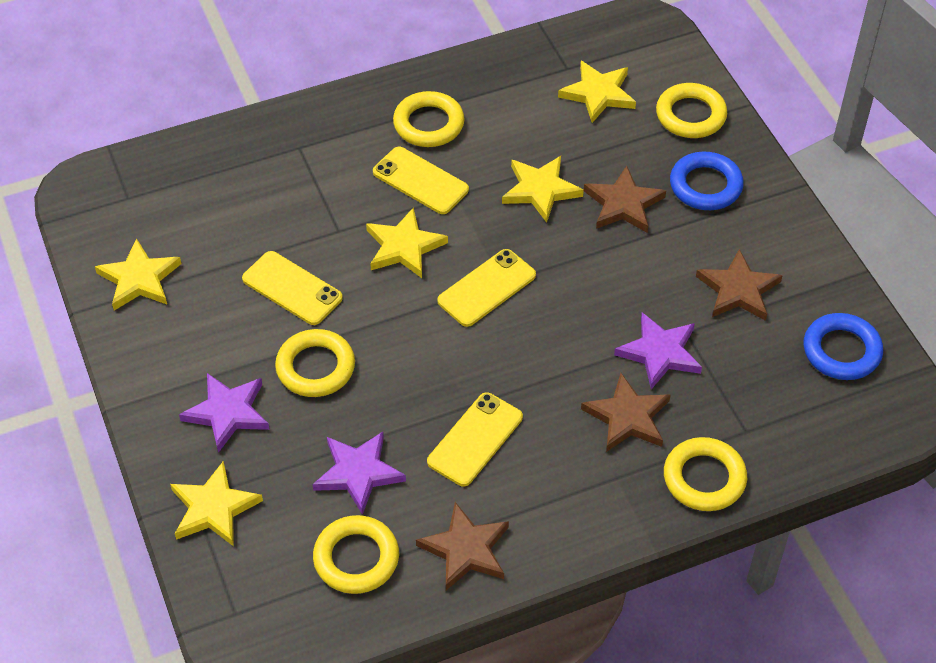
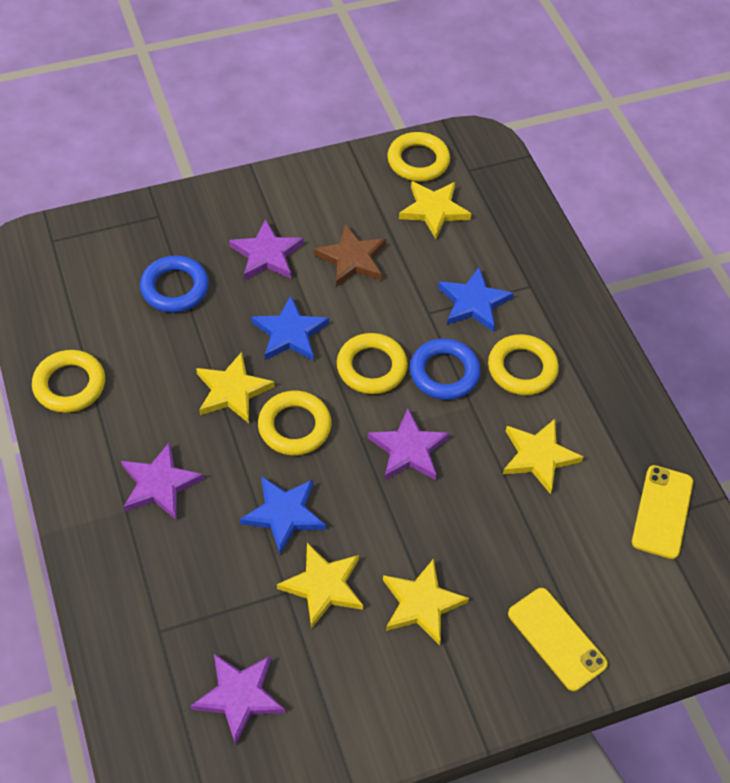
blue star: none = 0 -> [240,476,326,555] [251,296,329,361] [438,267,514,332] = 3
brown star: [416,502,509,590] [581,373,670,452] [584,166,666,233] [696,249,783,321] = 4 -> [314,224,386,287] = 1
purple star: [179,373,270,453] [313,432,406,515] [614,313,702,389] = 3 -> [121,442,204,520] [191,654,285,745] [229,219,303,280] [368,408,450,480] = 4
yellow phone: [242,251,343,325] [373,147,469,214] [427,392,523,486] [437,249,536,327] = 4 -> [508,588,608,691] [632,465,693,559] = 2

